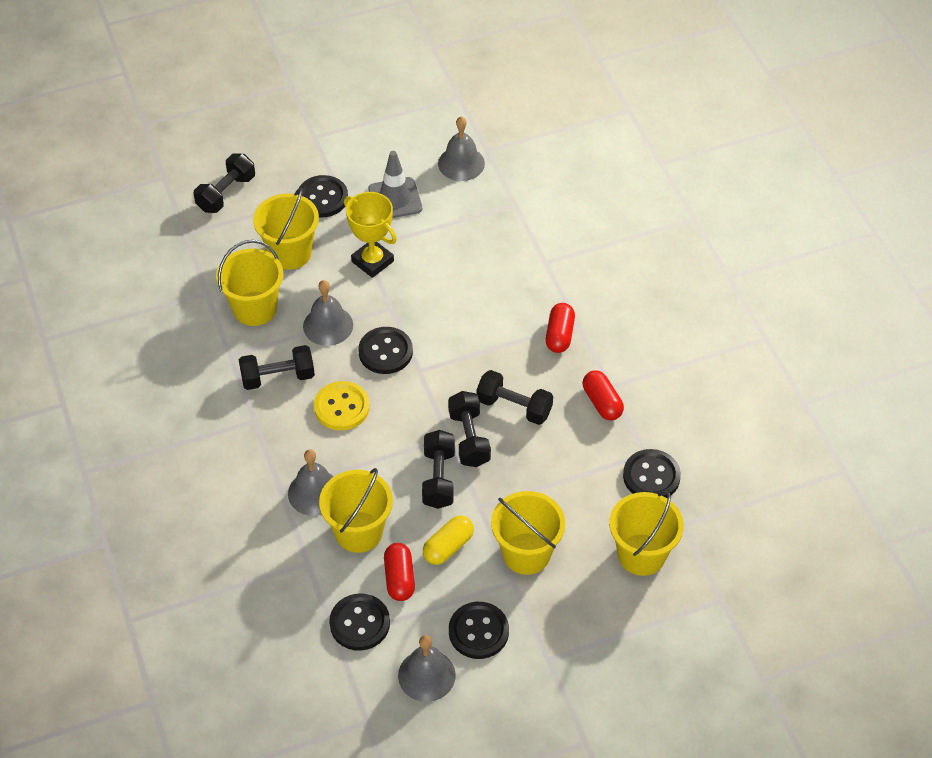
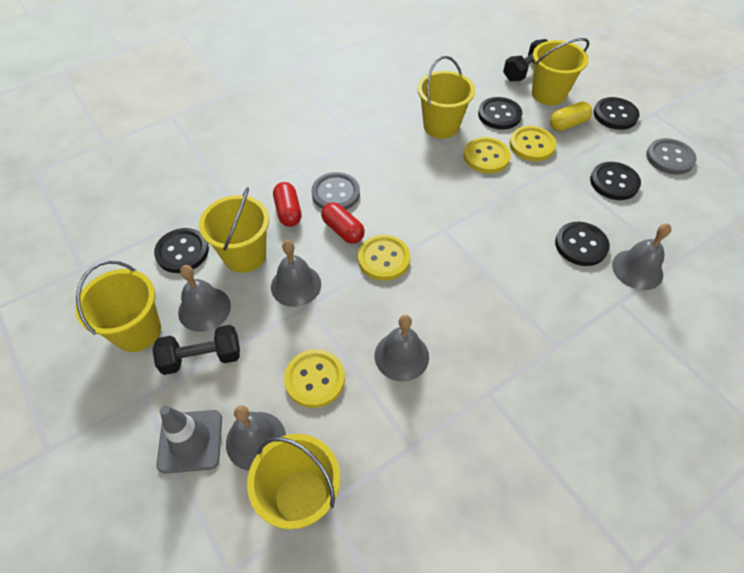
black dumbbell: [194,154,255,213] [239,345,315,390] [422,430,455,509] [448,391,491,467] [476,370,553,425] = 5 -> [152,325,240,375] [503,39,548,81] = 2
grey bell: [288,449,334,516] [303,280,353,346] [398,635,456,702] [438,116,485,181] = 4 -> [178,265,231,332] [226,405,286,471] [271,240,321,307] [375,315,429,381] [612,223,671,290] = 5
grey button: none = 0 -> [311,172,360,210] [646,138,697,175] = 2
red capsule: [384,543,415,601] [546,303,575,353] [583,371,624,420] = 3 -> [273,182,302,227] [321,202,365,244] = 2
yellow button: [314,381,370,430] = 1 -> [284,349,345,408] [358,235,410,281] [464,137,511,173] [509,126,556,161] = 4
yellow trophy: [344,192,397,278] = 1 -> none = 0

